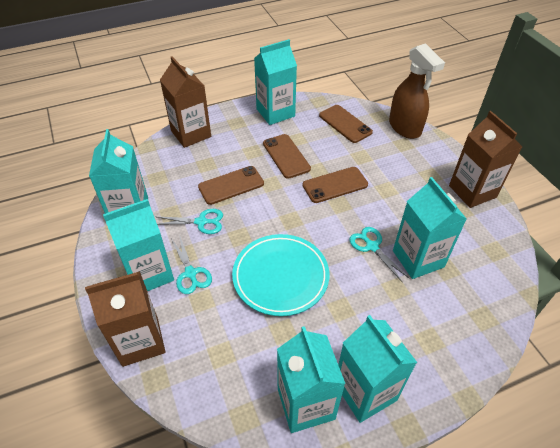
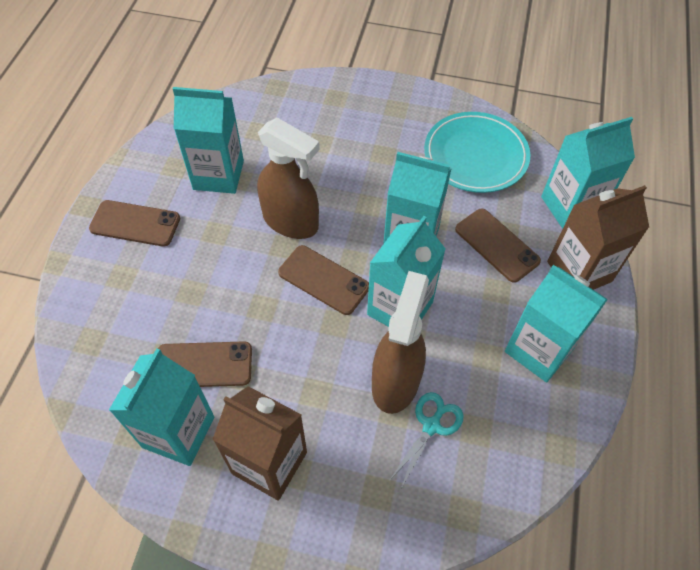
brown carton: [85,271,166,367] [160,56,211,148] [449,111,522,208] = 3 -> [212,386,307,501] [547,185,649,290] = 2
brown spray bottle: [389,43,445,139] = 1 -> [257,118,320,239] [372,271,429,414] = 2
turquoise scissors: [157,209,223,234] [171,237,212,294] [349,227,409,282] = 3 -> [389,392,464,488] = 1

